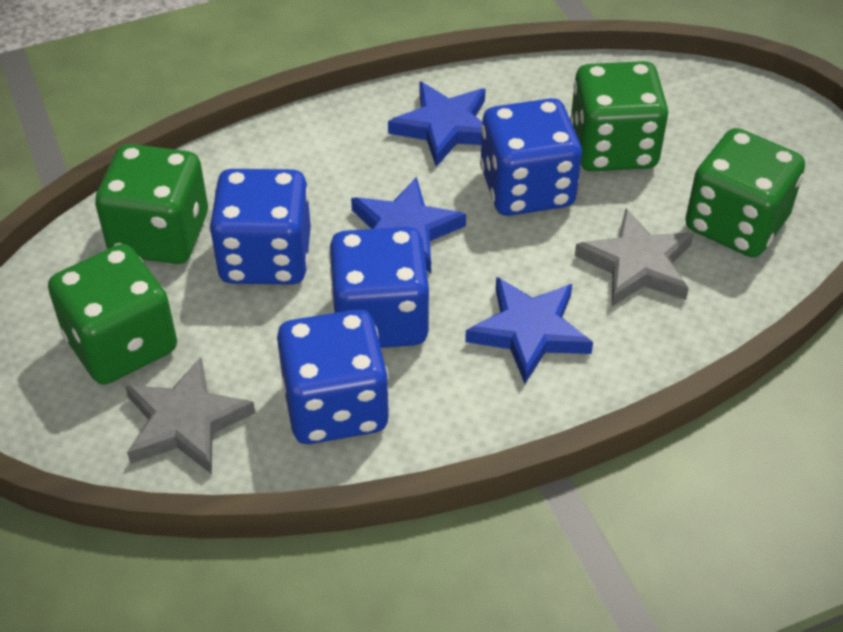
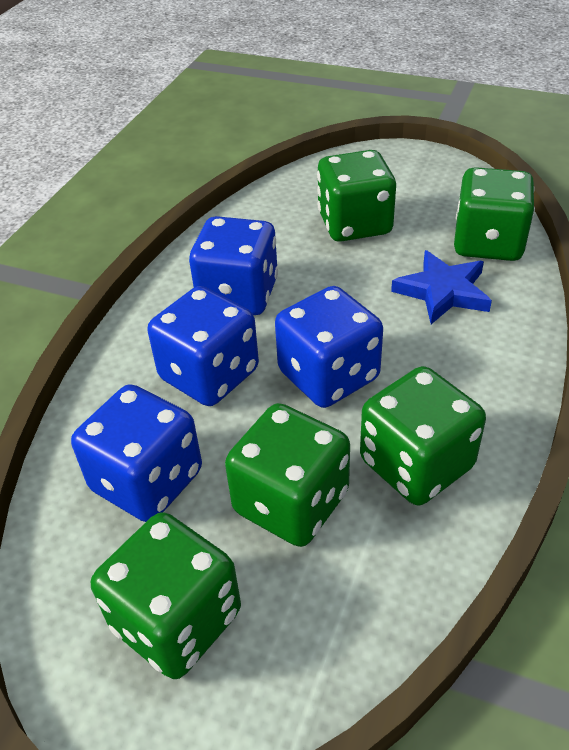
blue star: [351,177,466,273] [388,82,486,167] [465,277,593,384] = 3 -> [391,250,492,324] = 1
green dice: [48,244,177,385] [95,144,208,264] [570,61,668,171] [685,128,805,257] = 4 -> [91,512,241,679] [225,403,350,547] [317,150,396,242] [360,366,486,505] [454,167,535,261] = 5
grey star: [125,357,255,474] [575,208,694,307] = 2 -> none = 0

